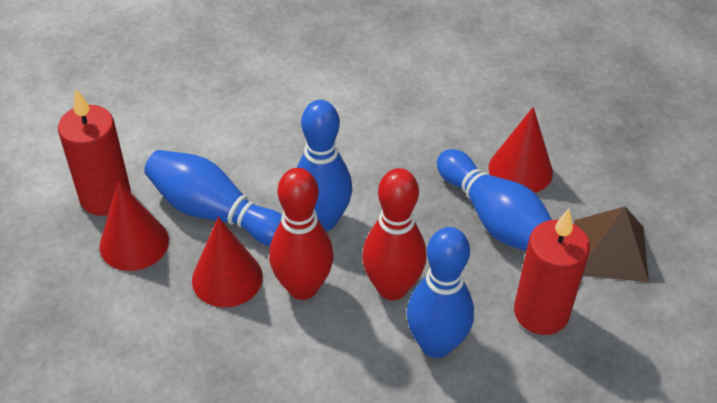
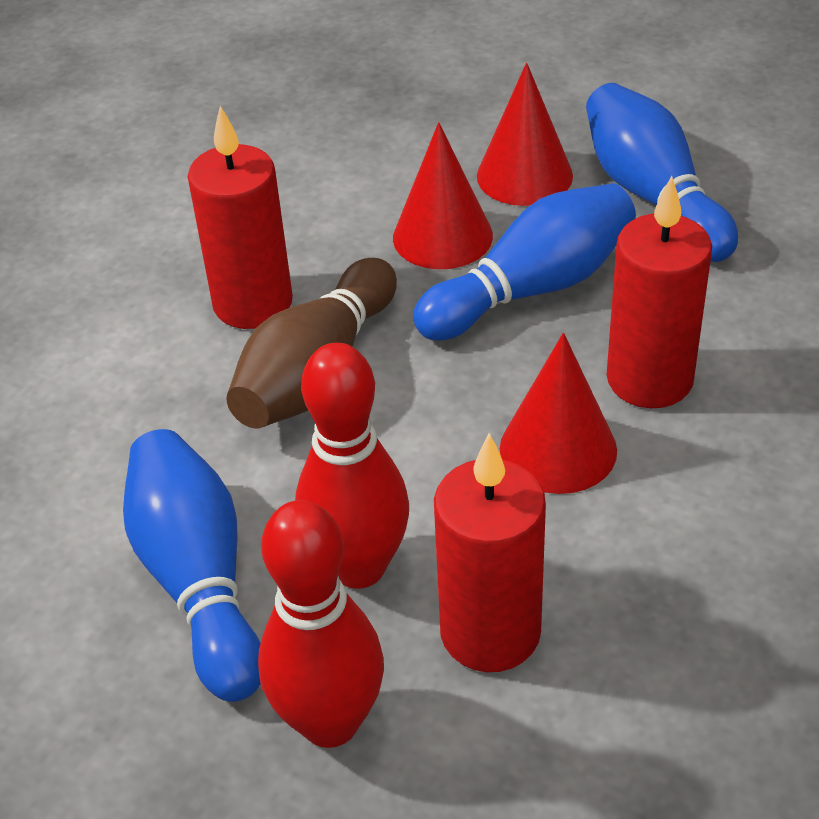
blue bowling pin: [144,150,282,246] [296,100,352,231] [407,227,474,358] [437,149,552,251] = 4 -> [123,429,261,702] [413,183,636,340] [586,83,738,262] = 3
brown bowling pin: none = 0 -> [226,258,397,429] = 1
brown pyramid: [574,207,649,282] = 1 -> none = 0
red candle: [58,89,131,216] [514,209,590,335] = 2 -> [188,106,293,329] [434,433,546,672] [607,176,712,408] = 3

